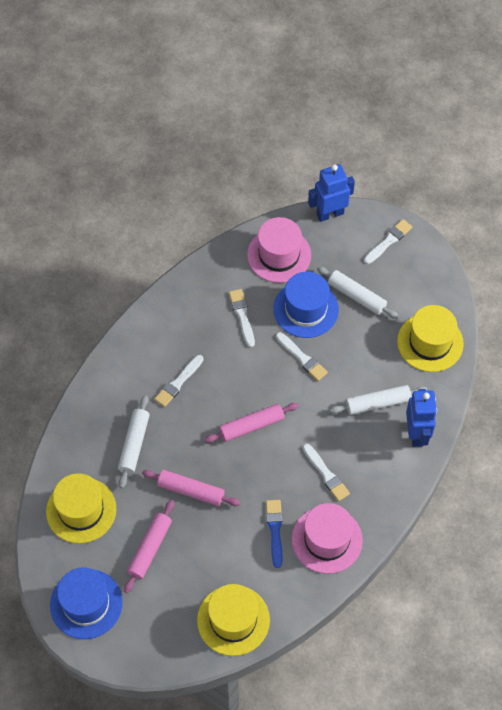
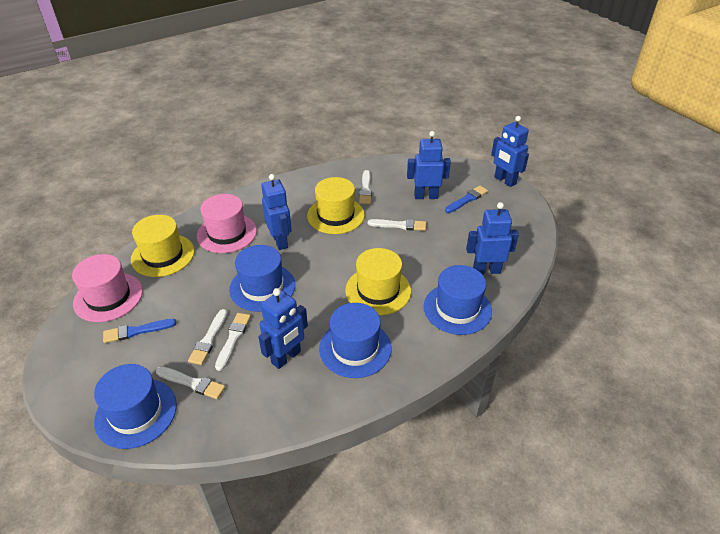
blue brush: [266,500,283,568] = 1 -> [103,319,177,343] [445,186,488,213] = 2
blue hat: [50,568,123,639] [273,272,339,338] = 2 -> [94,364,177,449] [229,245,295,312] [319,303,391,378] [424,265,492,335] = 4
blue robot: [308,164,355,222] [406,389,437,447] = 2 -> [258,288,308,369] [261,174,292,250] [407,131,451,199] [466,202,519,274] [491,116,529,187] = 5
pink rolling pin: [124,500,174,593] [142,470,240,506] [204,403,299,443] = 3 -> none = 0
white rolling pin: [118,395,150,488] [317,266,399,319] [330,385,427,415] = 3 -> none = 0

